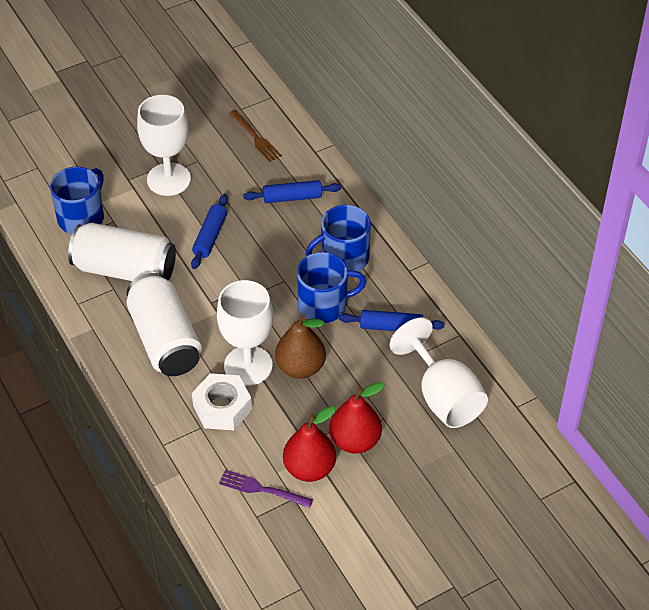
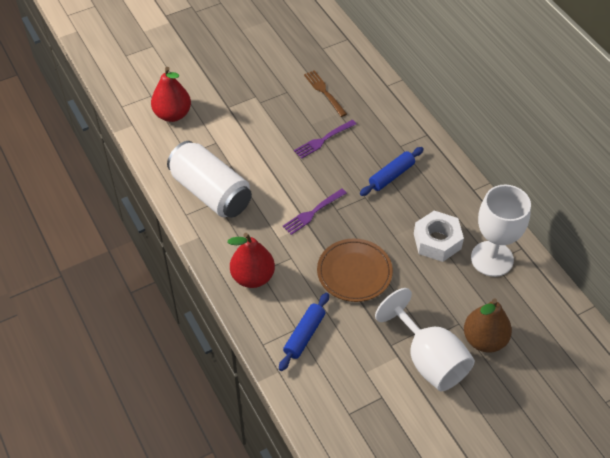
blue mug: [50,167,104,234] [297,252,366,323] [306,205,371,271] = 3 -> none = 0
blue rolling pin: [191,194,228,269] [243,180,341,203] [339,310,445,331] = 3 -> [279,293,329,371] [360,147,424,196] = 2
brown plate: none = 0 -> [317,238,393,302] = 1
purple fork: [219,470,313,508] = 1 -> [283,188,347,235] [294,120,357,159] = 2
white can: [68,223,176,281] [127,273,202,376] = 2 -> [167,141,252,218] = 1
white goblet: [137,95,191,196] [217,280,273,386] [390,317,488,428] = 3 -> [375,288,475,391] [471,185,531,277] = 2

